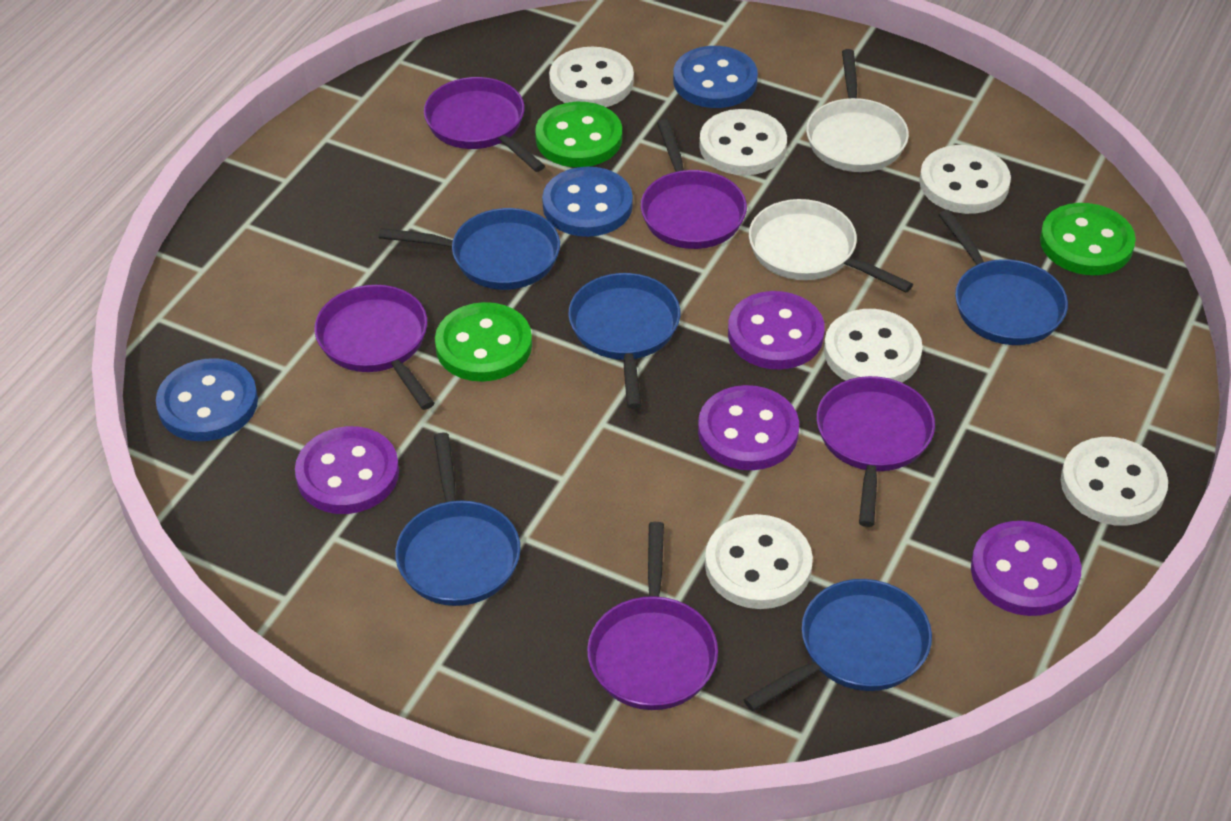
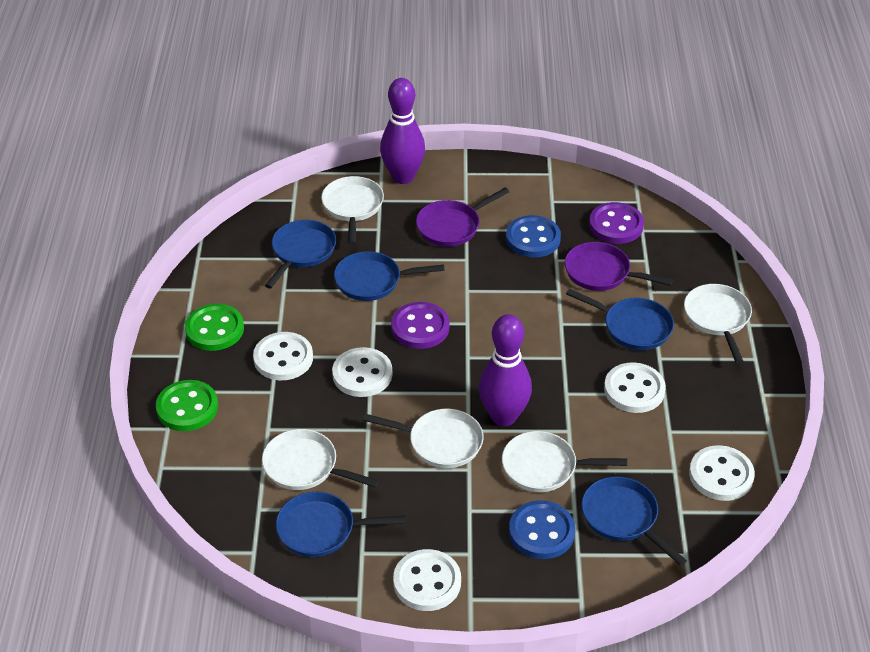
blue button: [156,358,258,441] [542,167,633,237] [673,46,758,108] = 3 -> [506,215,561,258] [509,500,575,559] = 2
green button: [435,302,532,382] [535,102,622,167] [1040,203,1136,275] = 3 -> [156,380,218,431] [185,304,244,351] = 2
purple bowling pin: none = 0 -> [380,78,425,184] [479,314,532,426] = 2
purple button: [295,426,399,514] [698,385,799,470] [728,291,825,369] [971,521,1081,616] = 4 -> [391,302,449,349] [589,202,644,244] = 2
purple pan: [314,285,435,410] [424,77,545,172] [587,522,718,710] [641,119,747,249] [817,376,935,527] = 5 -> [416,187,509,247] [564,242,673,291] = 2
white button: [549,47,634,107] [699,109,787,175] [705,514,813,609] [824,309,923,383] [919,145,1011,214] [1061,437,1168,526] = 6 -> [253,332,313,380] [332,347,392,397] [393,549,461,611] [604,362,666,413] [689,445,755,501] = 5
white pan: [749,199,913,293] [806,49,909,172] = 2 -> [262,429,379,490] [321,176,384,245] [363,409,484,468] [502,431,627,492] [684,284,752,364] = 5

